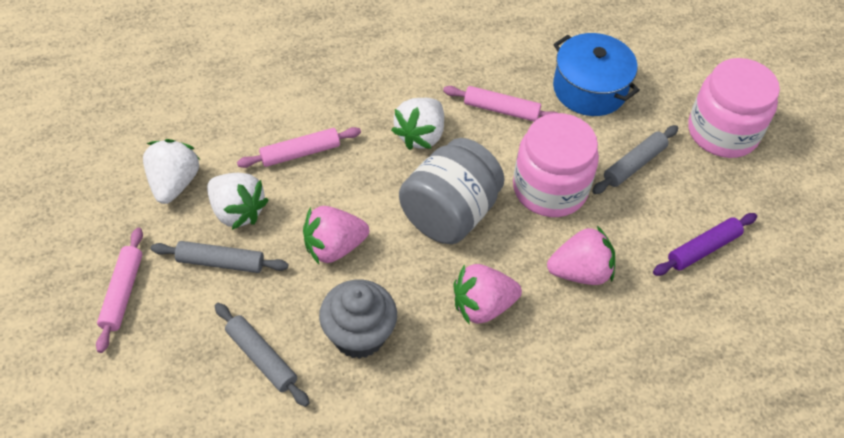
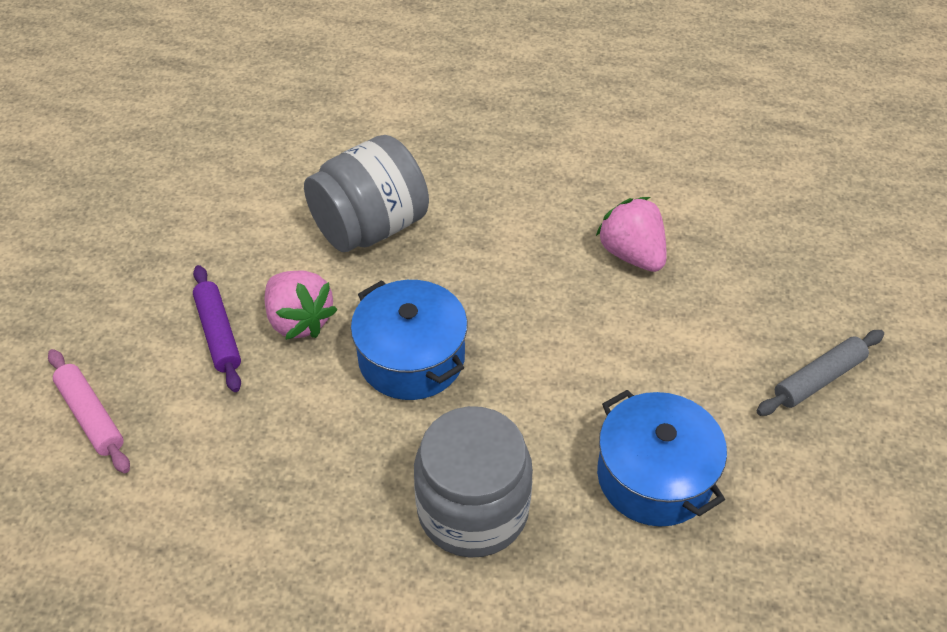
blue pot: [553,33,640,116] = 1 -> [351,280,468,400] [597,390,727,527] = 2
grey cupcake: [319,280,397,359] = 1 -> none = 0
grey jar: [399,138,504,244] = 1 -> [304,135,429,252] [414,406,533,558] = 2
grey rolling pin: [151,241,288,273] [215,303,310,407] [592,125,678,194] = 3 -> [757,330,884,416] = 1
pink jar: [513,113,599,217] [688,58,780,158] = 2 -> none = 0
pink rolling pin: [96,228,143,353] [237,127,361,168] [443,86,558,122] = 3 -> [48,349,130,473] = 1
pink strawberry: [303,206,369,264] [454,264,522,325] [547,226,615,285] = 3 -> [265,271,337,340] [596,197,667,272] = 2
white strawberry: [143,139,199,204] [207,173,269,230] [391,98,444,150] = 3 -> none = 0

